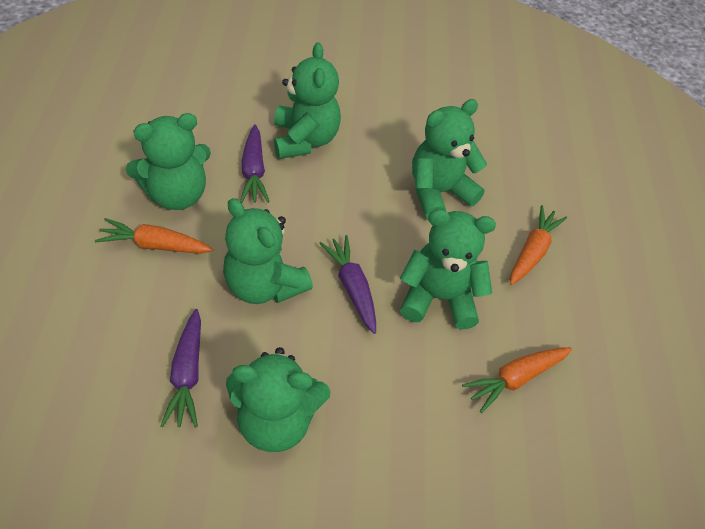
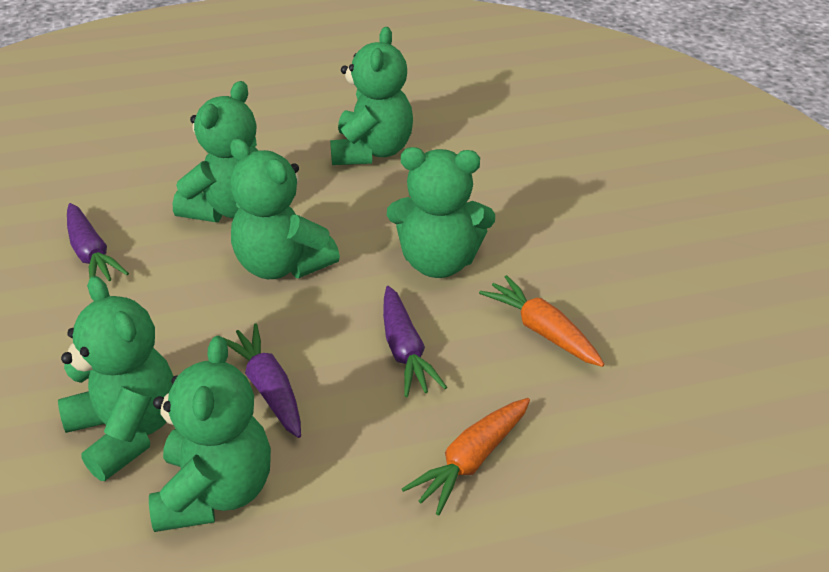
orange carrot: [95,218,213,254] [462,347,572,413] [510,205,567,285] = 3 -> [402,398,530,516] [479,275,605,367] = 2

